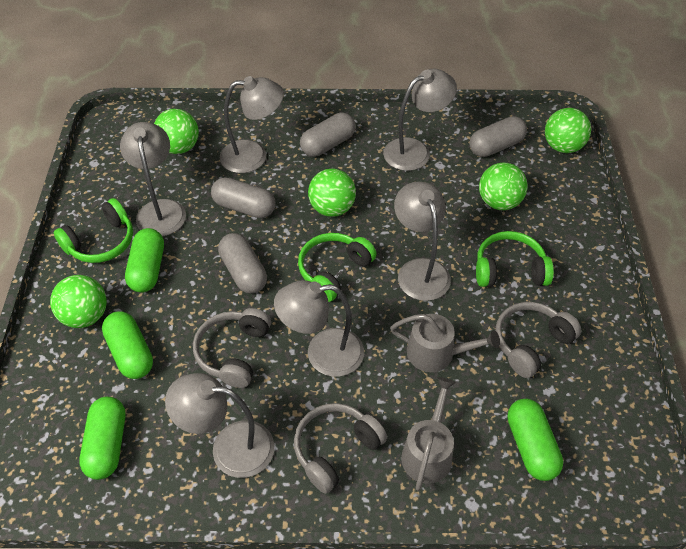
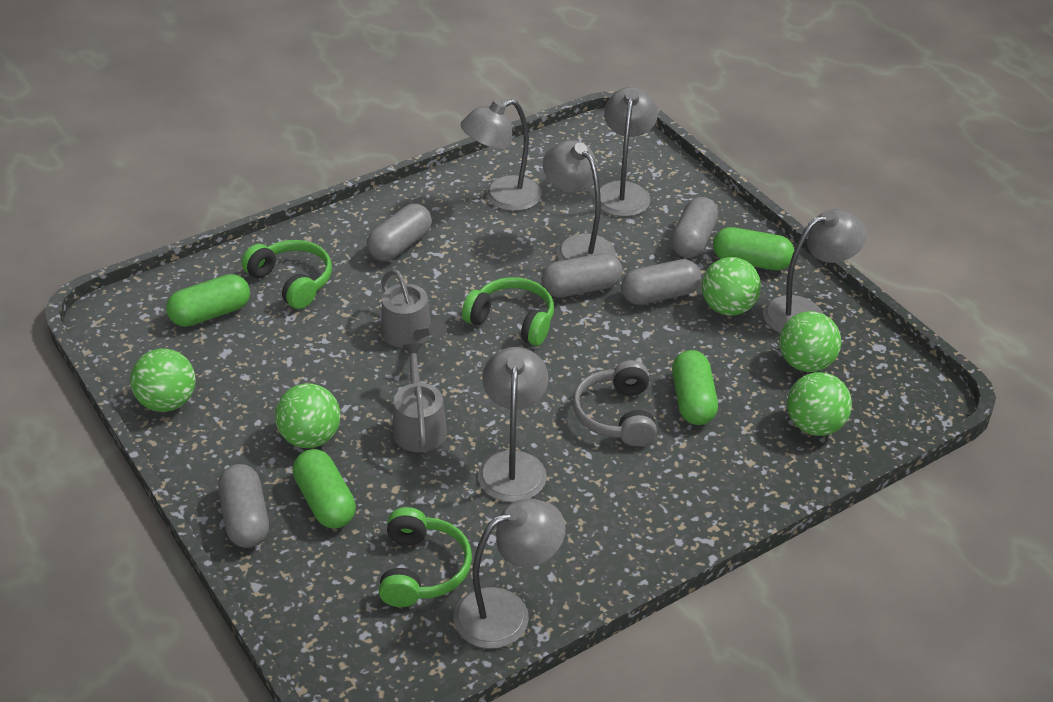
grey capsule: [211,177,275,218] [218,233,267,294] [300,113,356,157] [469,116,527,157] = 4 -> [218,464,269,548] [367,204,432,261] [542,253,623,297] [621,259,701,305] [671,197,718,258] = 5
grey headphones: [193,308,271,388] [294,403,387,494] [495,302,581,378] = 3 -> [573,360,657,446] = 1

